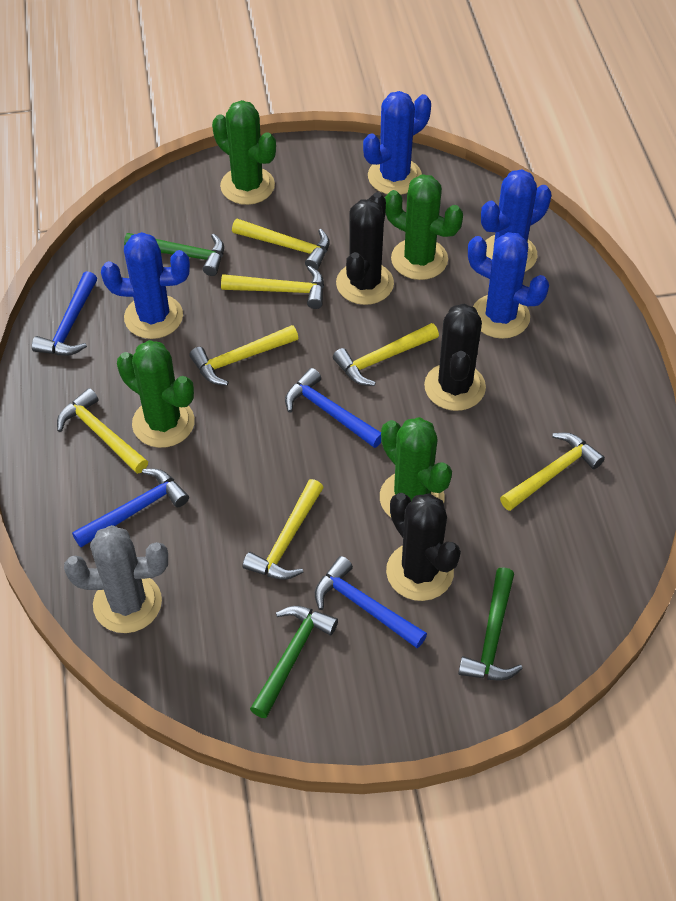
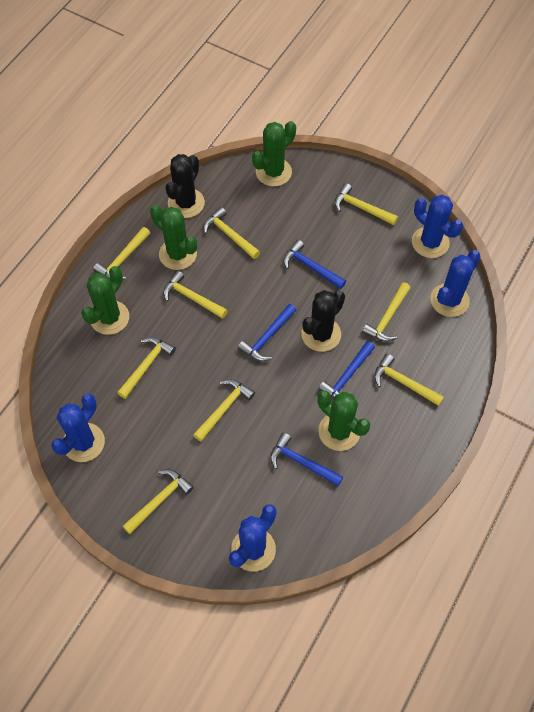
black cactus: [336,192,394,305] [386,493,461,601] [424,304,486,411] = 3 -> [165,154,205,218] [301,290,345,352] = 2
green hammer: [124,233,224,276] [250,606,338,718] [458,567,523,681] = 3 -> none = 0
grey cactus: [64,525,168,633] = 1 -> none = 0
yellow hammer: [57,388,148,474] [189,325,298,386] [221,265,324,309] [232,219,330,270] [242,479,324,580] [333,323,439,386] [500,433,605,511] = 7 -> [93,227,150,280] [117,337,176,399] [122,469,194,534] [163,270,228,319] [193,379,255,442] [203,207,260,259] [334,183,398,225] [362,282,410,342] [374,354,444,406] = 9

